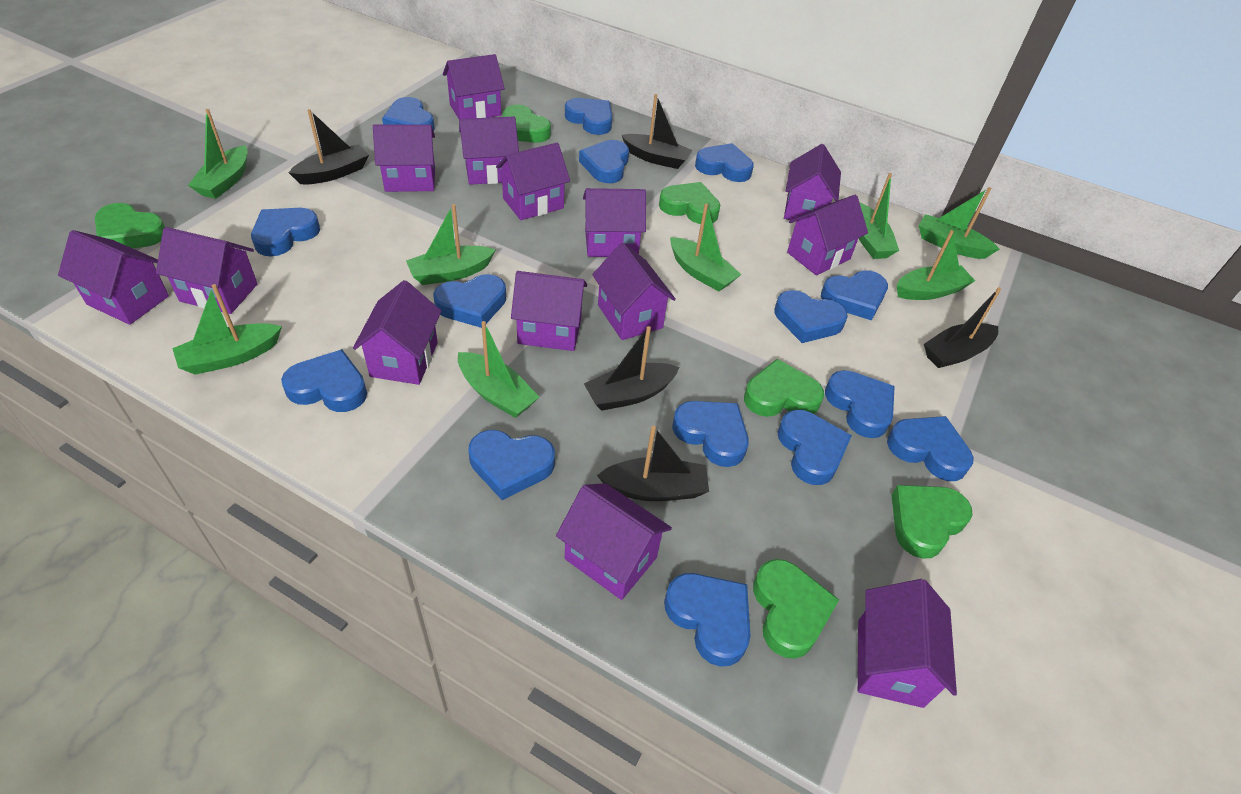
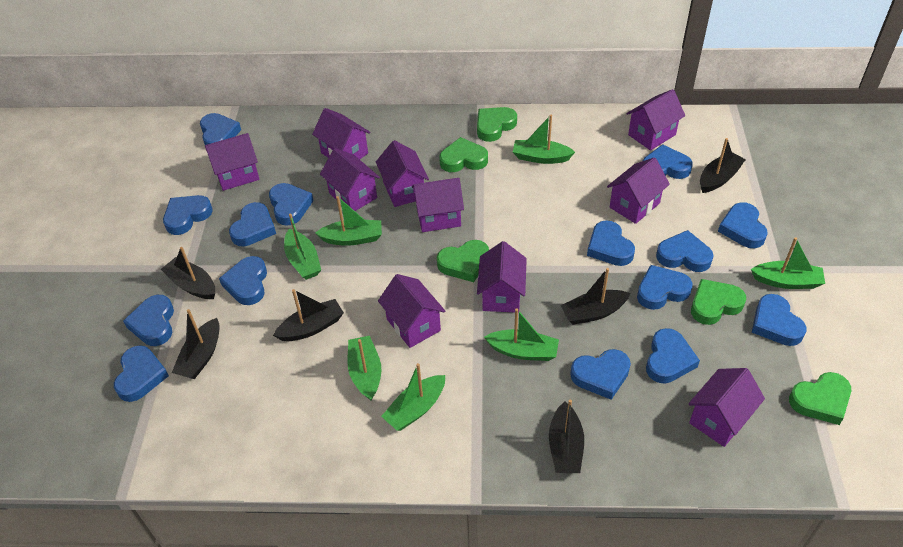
black boat: [289,109,369,184] [584,326,680,411] [597,426,709,501] [622,94,692,169] [924,287,1001,368] = 5 -> [161,247,215,299] [172,309,220,379] [273,289,344,341] [549,400,584,473] [560,268,631,325] [700,138,746,193] = 6
green boat: [172,284,282,375] [188,109,248,199] [406,204,496,285] [458,321,539,418] [670,204,742,292] [859,173,899,259] [897,230,975,300] [919,187,999,259] = 8 -> [284,214,321,280] [316,196,382,246] [348,336,381,400] [381,363,445,431] [484,308,559,361] [513,115,575,164] [751,237,825,289] = 7
green heart: [95,203,165,248] [503,105,551,143] [659,182,720,224] [744,359,824,417] [753,559,839,659] [891,485,972,559] = 6 -> [437,240,489,282] [439,137,488,172] [477,107,517,142] [691,279,746,325] [789,372,851,425] = 5
purple house: [58,230,169,325] [156,227,258,314] [353,280,441,385] [373,124,435,192] [443,54,505,119] [459,117,519,185] [496,143,570,220] [511,271,587,351] [556,483,672,600] [583,188,646,257] [592,243,676,340] [784,144,841,222] [787,195,868,275] [858,579,957,708] = 14 -> [205,133,259,191] [312,108,370,159] [320,148,380,211] [376,140,429,207] [378,274,445,348] [412,178,464,232] [477,241,527,313] [607,157,670,224] [626,89,685,151] [688,368,765,447] = 10

